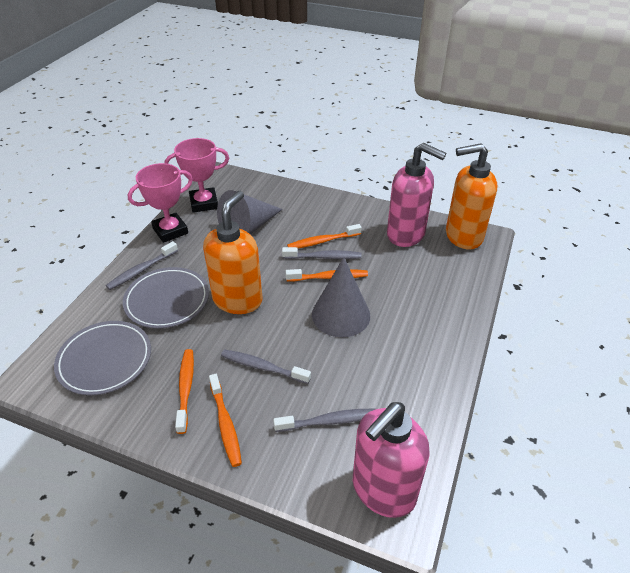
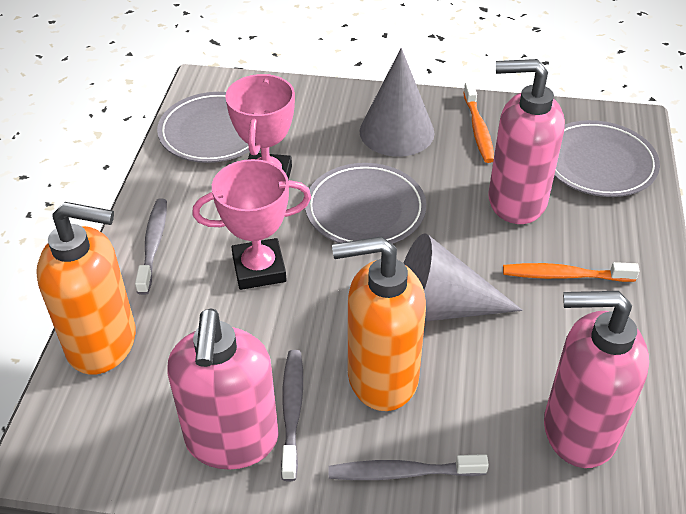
grey plate: [54,321,151,395] [123,267,209,329] = 2 -> [157,92,250,163] [305,163,426,244] [554,120,660,197] = 3
grey toothbrush: [106,241,178,290] [221,350,311,384] [273,409,375,432] [282,247,362,259] = 4 -> [135,199,167,295] [281,350,303,481] [328,454,489,480] = 3
orange toothbrush: [175,349,194,434] [209,374,242,467] [286,269,368,281] [287,224,362,248] = 4 -> [463,82,494,163] [503,262,640,282] = 2
pink soap dispenser: [353,402,430,518] [387,143,446,247] = 2 -> [168,308,279,470] [488,59,565,224] [544,291,649,468] = 3

